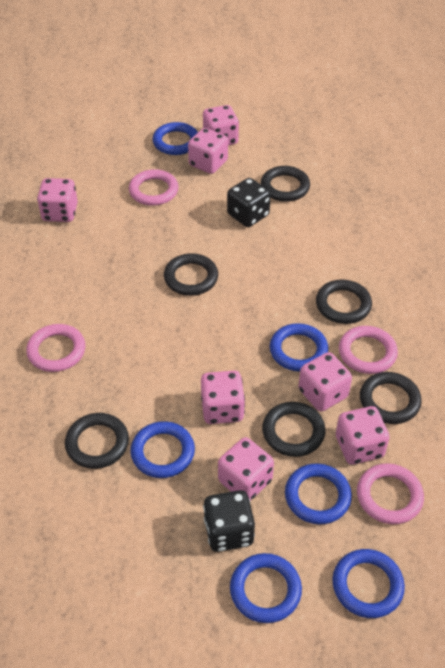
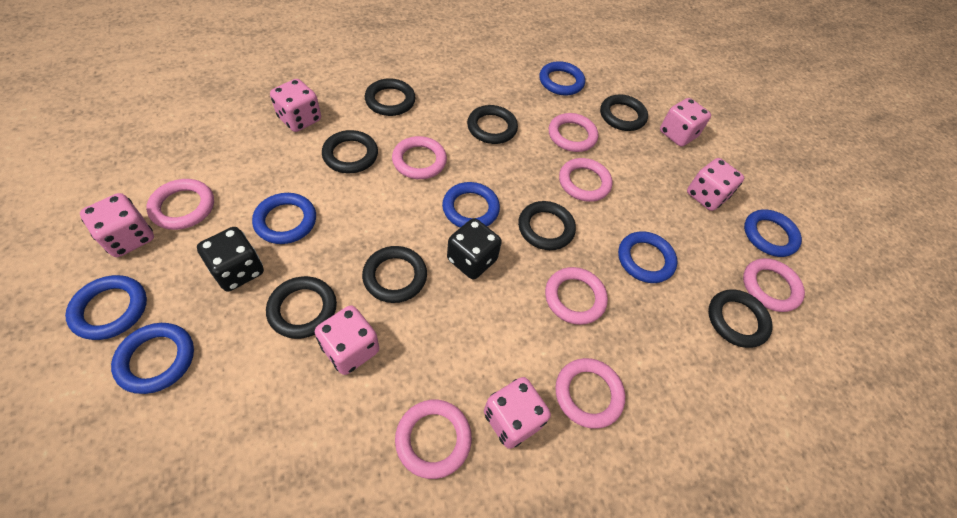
black ring: [65,413,129,469] [164,253,218,296] [261,166,310,202] [262,402,326,457] [316,280,372,324] [360,372,422,424] = 6 -> [266,276,337,339] [322,130,378,173] [362,246,427,303] [365,78,416,116] [467,105,518,144] [518,201,576,250] [600,94,648,131] [708,289,773,348] = 8
blue ring: [131,421,195,478] [153,122,198,155] [230,553,302,623] [270,323,328,372] [285,464,352,524] [332,549,405,618] = 6 -> [65,275,147,340] [111,323,194,394] [252,193,316,244] [442,182,500,228] [539,61,585,95] [618,231,677,283] [744,209,802,257] = 7
pink dice: [37,178,78,222] [188,128,228,174] [201,371,245,424] [203,105,239,145] [218,437,274,501] [298,352,352,412] [336,406,389,465] = 7 -> [80,193,154,257] [270,79,321,132] [315,305,379,375] [484,377,551,449] [660,98,711,147] [687,158,744,211] = 6
pink ring: [26,324,85,372] [129,169,179,206] [339,326,398,374] [357,463,424,524] = 4 -> [146,179,214,230] [392,136,447,179] [395,400,472,479] [545,267,608,325] [549,113,598,152] [555,358,625,429] [559,158,613,202] [743,258,805,312] = 8

